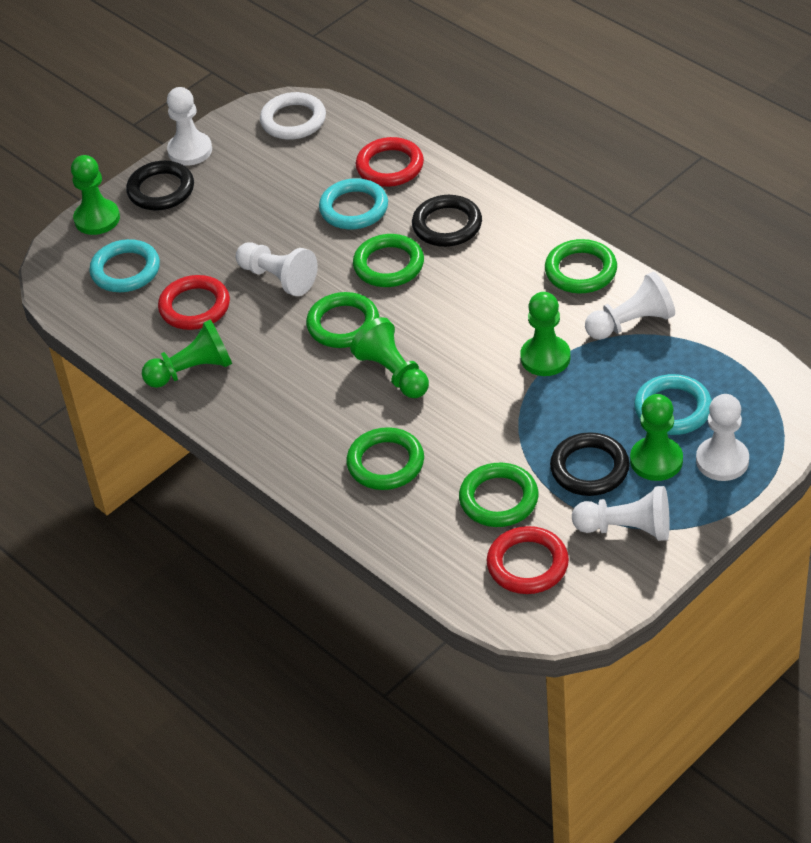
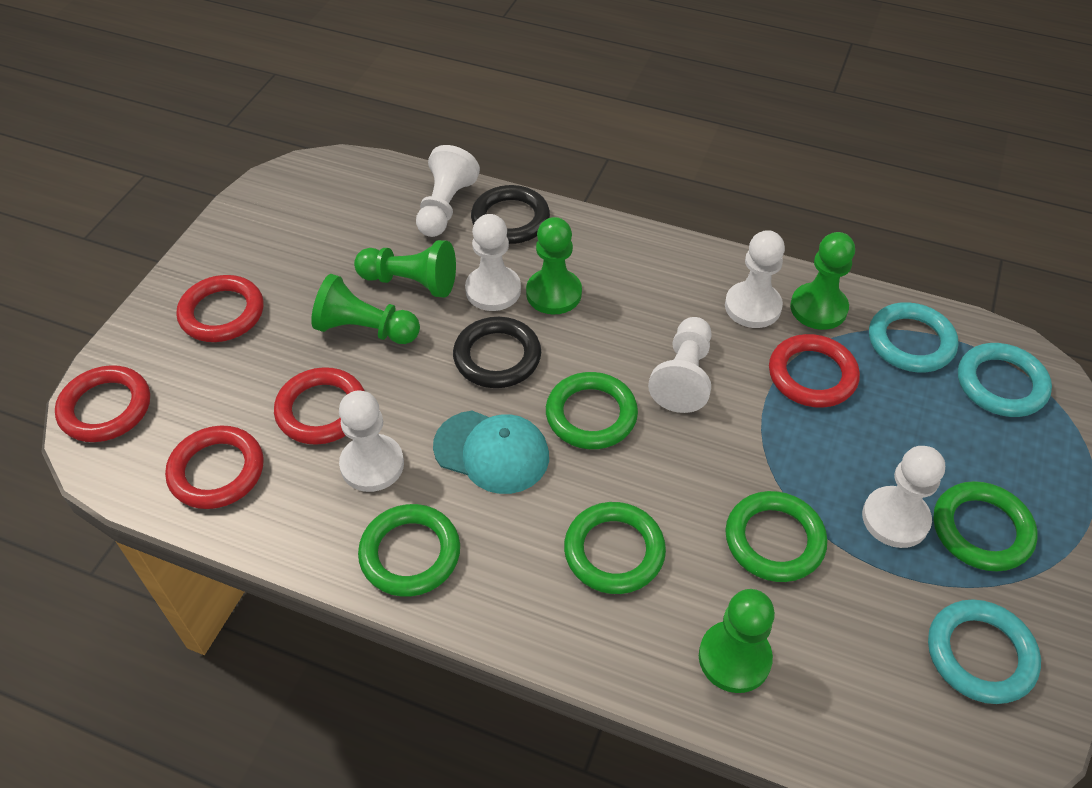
black ring: [126,161,194,210] [412,195,482,247] [550,432,630,496] = 3 -> [453,317,541,388] [471,185,550,244] = 2
red ring: [158,275,230,330] [356,137,424,187] [487,526,569,594] = 3 -> [55,365,150,442] [165,425,264,509] [176,275,264,342] [274,367,365,445] [769,334,860,408] = 5
turquoise cap: none = 0 -> [433,411,549,494] = 1
white pawn: [167,87,212,166] [236,242,318,296] [572,486,670,541] [585,272,675,340] [696,394,749,481] = 5 -> [339,391,404,492] [416,145,480,237] [465,214,521,311] [648,317,712,413] [725,230,785,328] [862,446,945,548] = 6
white ring: [260,92,326,140] = 1 -> none = 0

